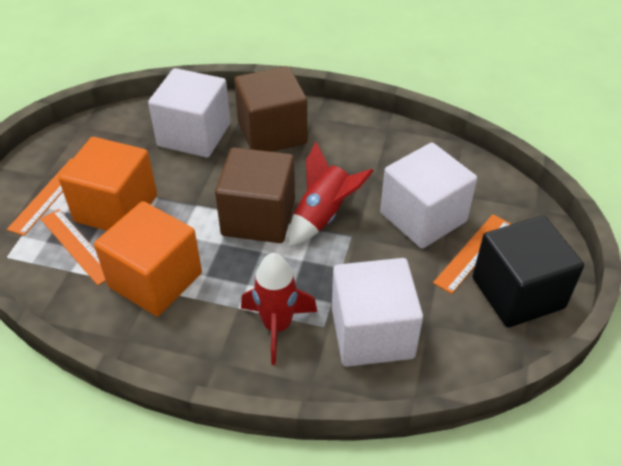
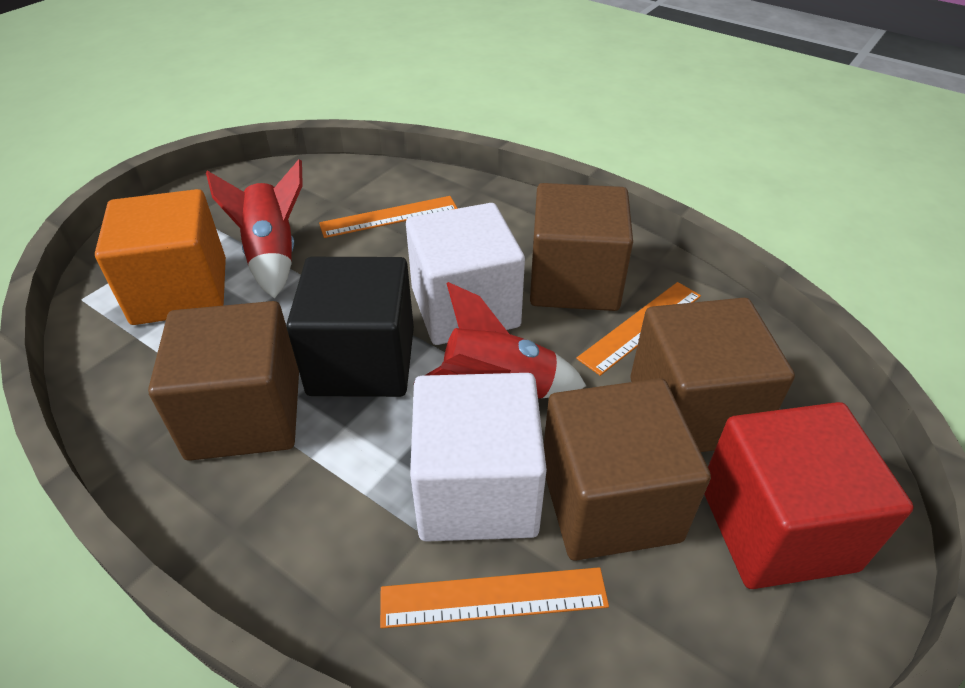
brown cube: [215,147,295,243] [234,66,307,152] = 2 -> [148,301,299,461] [530,183,633,311] [544,378,711,561] [631,298,795,452] = 4
orange cube: [58,137,157,231] [94,201,202,316] = 2 -> [95,189,226,325] = 1
red cube: none = 0 -> [704,402,914,589] = 1
white cube: [148,68,230,157] [332,258,423,367] [380,142,477,249] = 3 -> [406,203,525,345] [410,373,547,542] = 2

